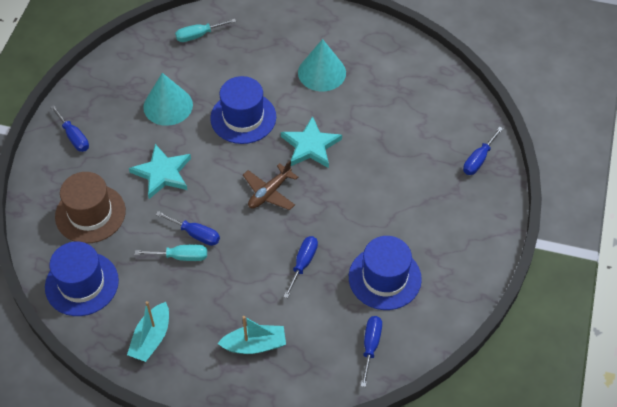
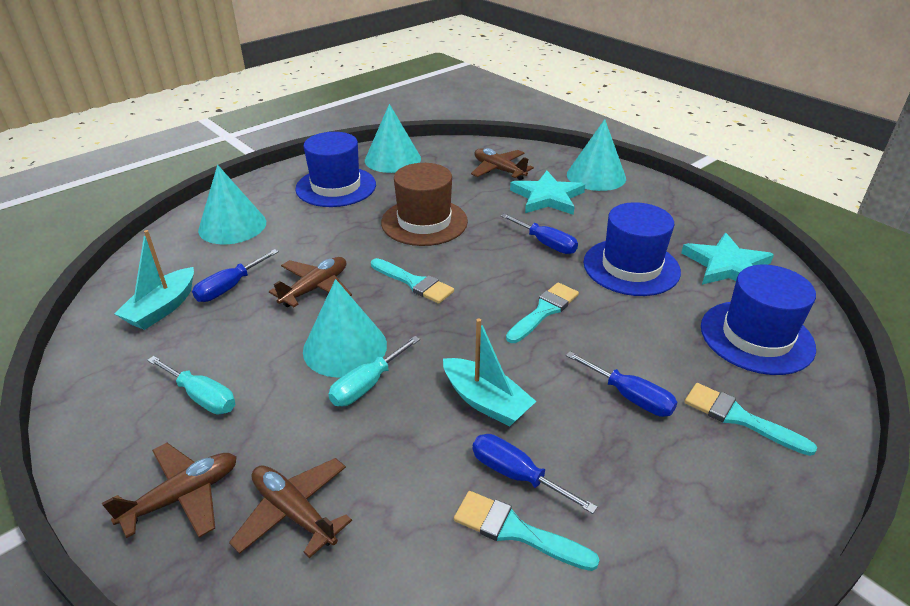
blue screwdriver: [50,105,89,152] [155,211,220,246] [283,236,318,298] [361,316,382,387] [463,127,503,175] = 5 -> [192,249,279,302] [473,434,597,514] [501,213,578,254] [566,351,677,417] = 4
brown plane: [243,161,298,210] = 1 -> [102,443,237,538] [229,458,352,558] [269,257,352,307] [471,148,534,180] = 4
turquoise brush: none = 0 -> [371,258,454,304] [454,491,599,571] [506,283,579,343] [685,383,817,456] = 4
turquoise cone: [143,73,193,126] [298,39,346,91] = 2 -> [198,165,266,244] [303,279,387,378] [365,104,421,173] [567,119,626,191] = 4

